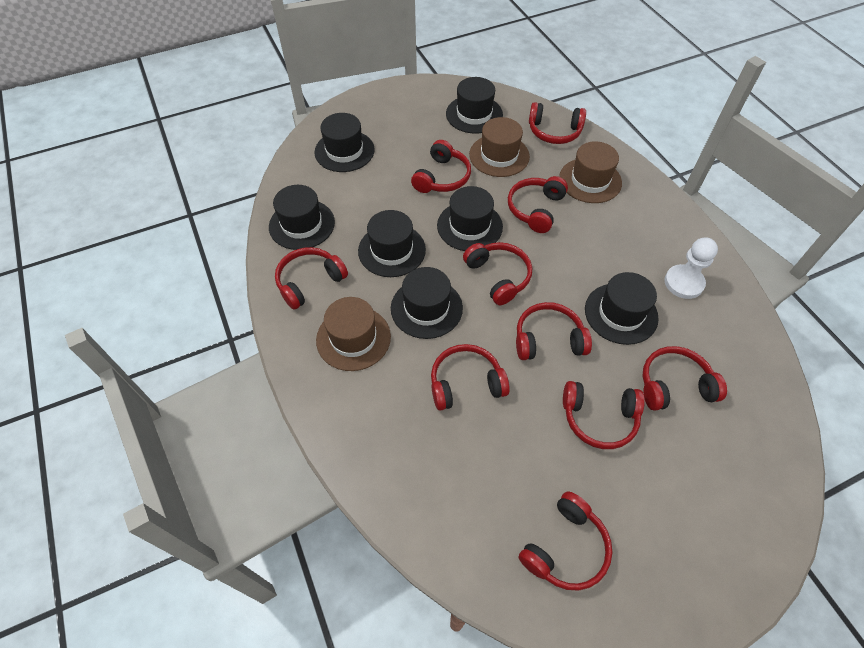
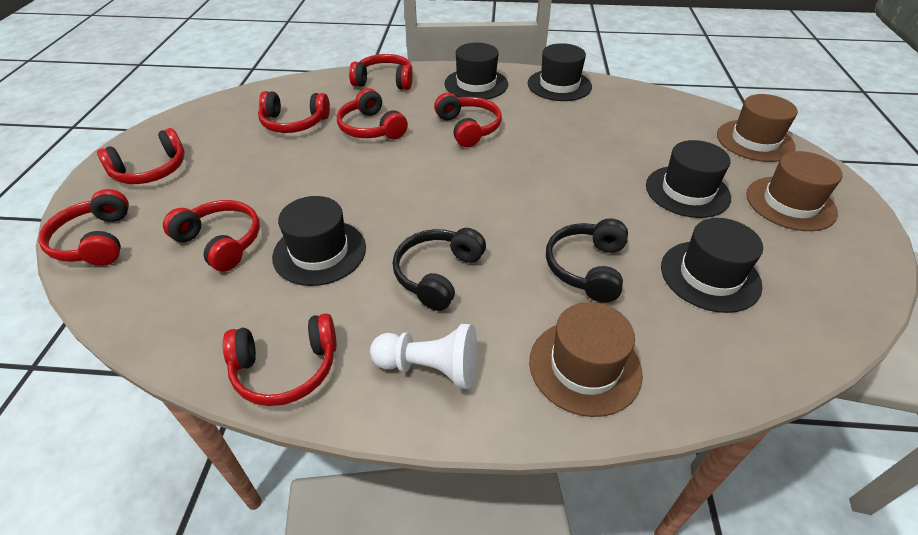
black hat: [269,185,335,250] [314,113,375,172] [358,210,426,277] [391,267,463,339] [437,186,503,251] [446,77,503,134] [585,272,659,345] = 7 -> [272,196,366,286] [444,43,508,99] [528,43,592,101] [646,140,731,218] [661,218,763,313] = 5
black headphones: none = 0 -> [393,228,486,311] [546,218,628,302] = 2
red headphones: [275,247,348,310] [411,140,471,193] [431,344,510,411] [463,242,532,305] [508,176,568,233] [516,302,592,360] [519,491,612,591] [529,102,586,144] [563,381,645,449] [643,346,727,411] = 10 -> [38,189,129,266] [97,128,184,184] [163,200,260,272] [223,313,337,406] [258,91,330,133] [337,88,408,139] [349,54,413,90] [434,93,502,147] = 8

